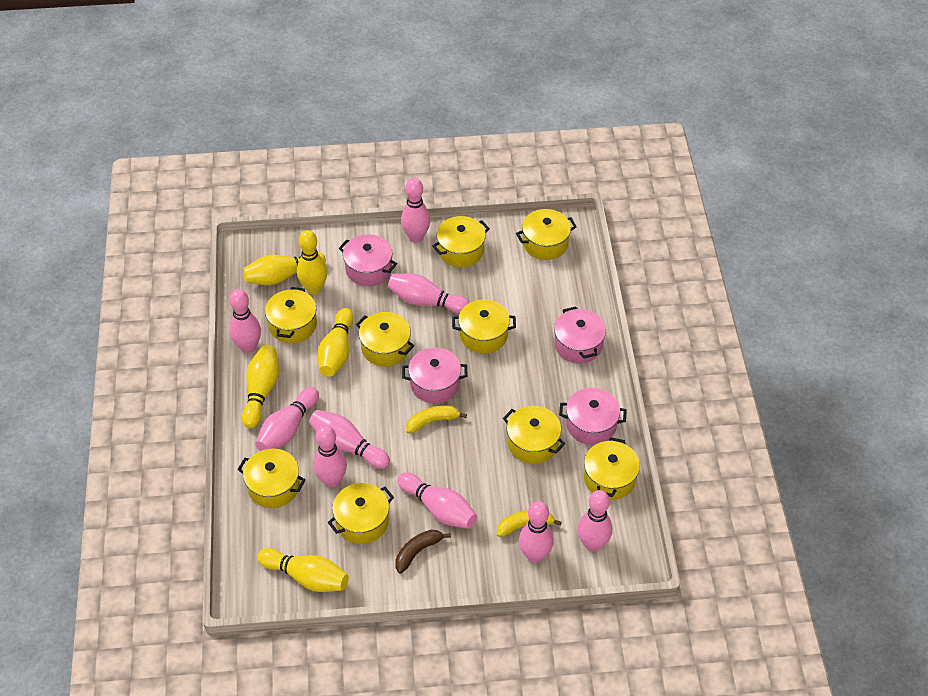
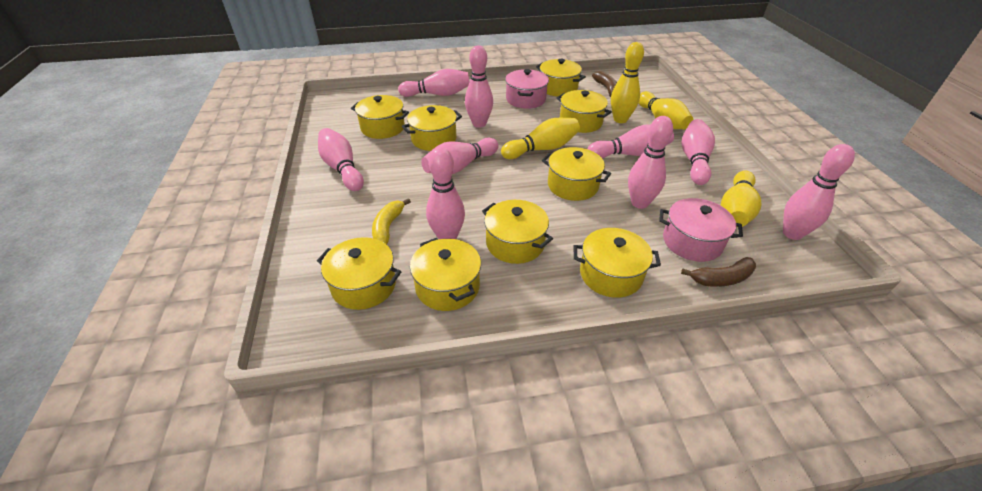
brown banana: [395,530,451,574] = 1 -> [592,71,617,97] [681,257,756,287] = 2
pink pot: [339,234,397,286] [402,347,468,404] [554,306,606,364] [559,388,627,445] = 4 -> [505,69,549,109] [659,198,743,262] = 2
yellow banana: [406,405,467,434] [497,510,562,537] = 2 -> [372,198,411,245] = 1
yellow bowling pin: [242,345,279,428] [243,252,326,285] [257,548,349,592] [297,230,327,294] [317,308,354,377] = 5 -> [501,118,580,159] [611,42,644,123] [638,91,694,129] [721,171,762,227] = 4

